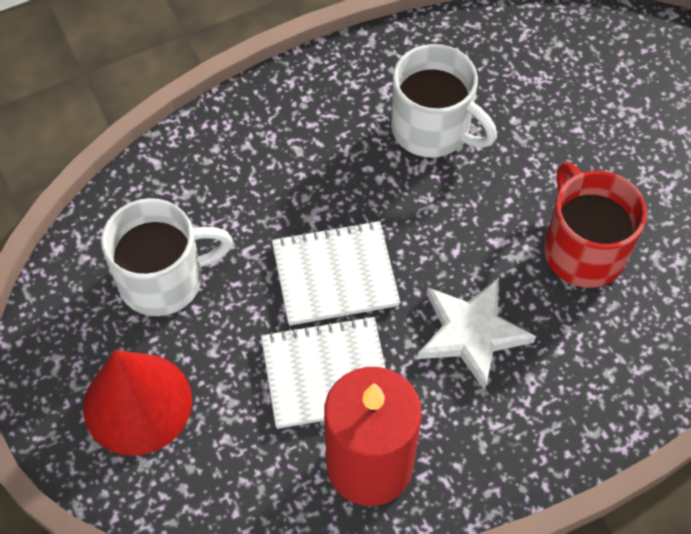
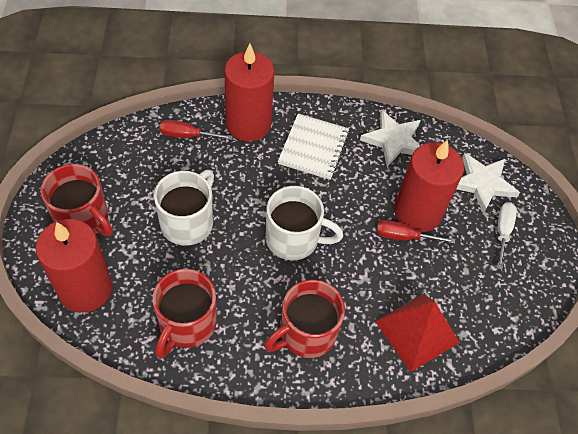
red candle: [324,367,422,506] = 1 -> [35,219,112,313] [224,44,274,141] [394,140,464,232] = 3
red cone: [83,350,192,456] = 1 -> none = 0
red mug: [544,162,647,288] = 1 -> [41,164,113,237] [153,269,217,358] [264,280,345,358] = 3
red pyramid: none = 0 -> [375,294,460,372] = 1
red screwdriver: none = 0 -> [159,120,233,140] [377,220,455,244] = 2
white notebook: [261,316,386,429] [272,220,400,326] = 2 -> [278,114,349,180] = 1
white screwdriver: none = 0 -> [497,202,517,270] = 1
white star: [417,278,536,390] = 1 -> [360,110,421,167] [456,153,520,213] = 2

